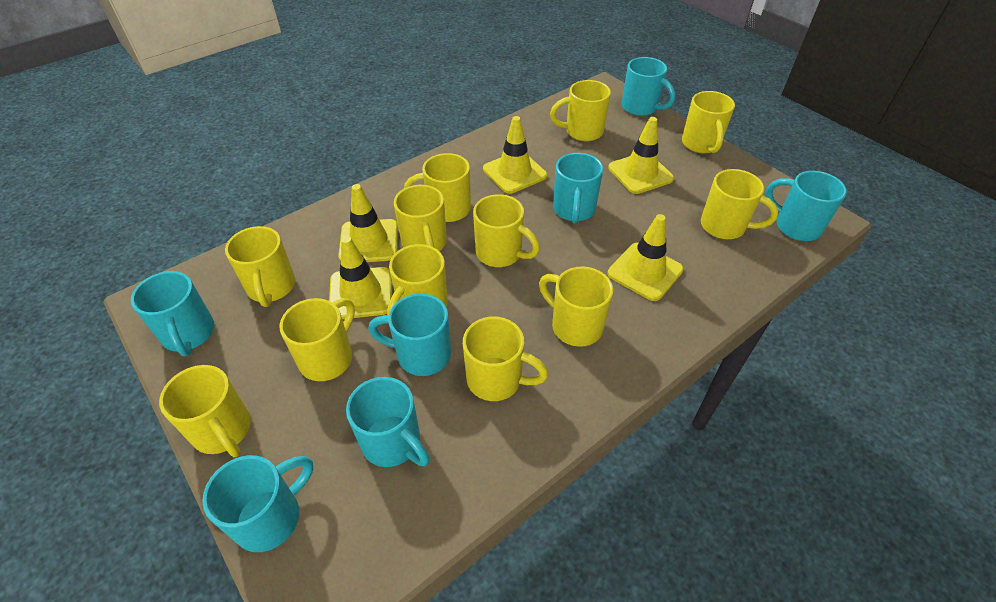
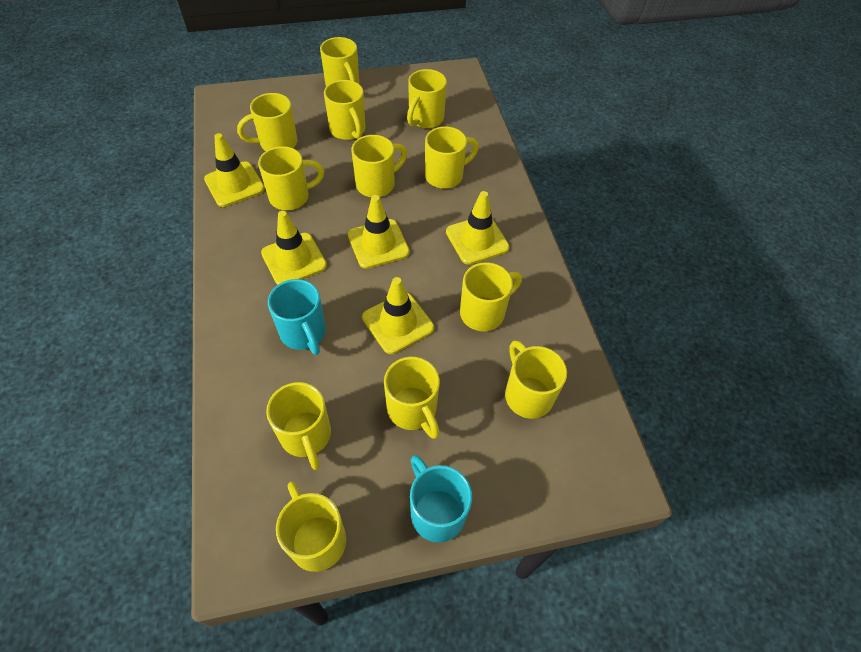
turquoise mug: [131,271,214,356] [202,455,313,552] [346,377,430,467] [368,293,451,376] [553,153,603,223] [622,57,675,116] [765,171,847,241] = 7 -> [268,279,326,355] [410,455,472,543] = 2

